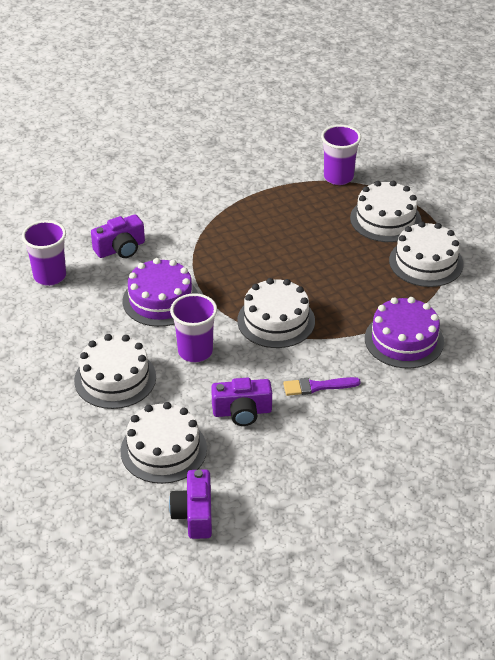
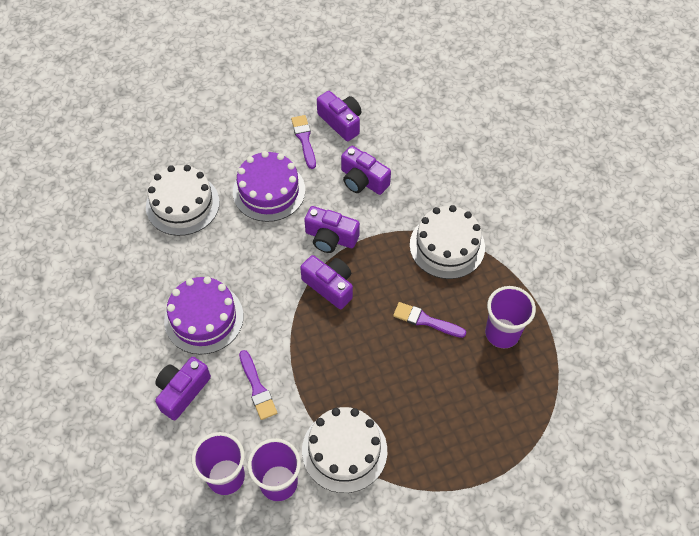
purple brush: [283,377,361,396] = 1 -> [239,350,277,420] [291,115,316,169] [393,302,466,338] = 3
purple camera: [91,214,145,258] [169,469,212,539] [211,378,272,426] = 3 -> [155,357,211,420] [300,255,353,309] [304,206,360,253] [317,91,361,141] [341,146,391,195] = 5
white cake: [74,334,156,409] [120,402,207,484] [237,278,315,348] [350,181,422,242] [389,221,464,287] = 5 -> [146,165,220,236] [302,407,387,493] [410,205,485,279] = 3

